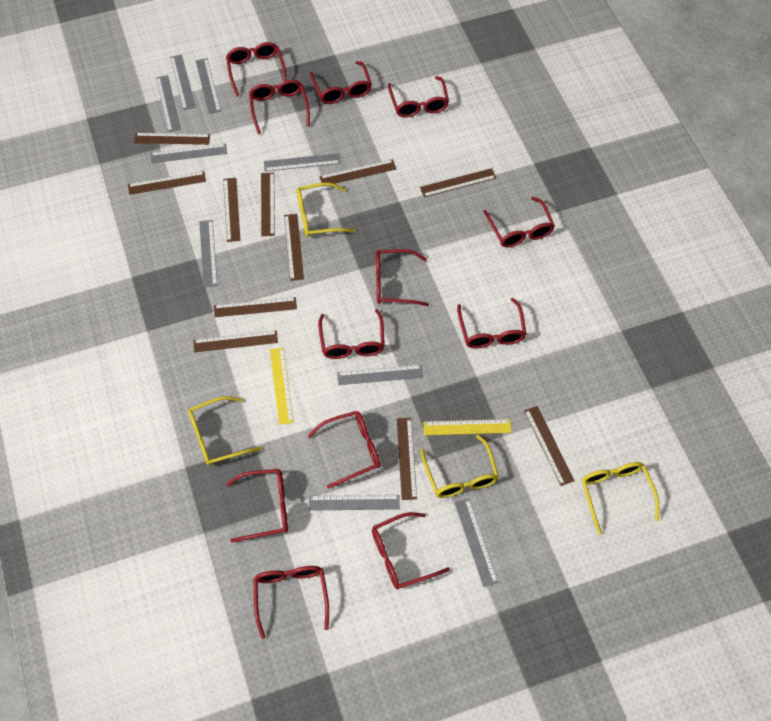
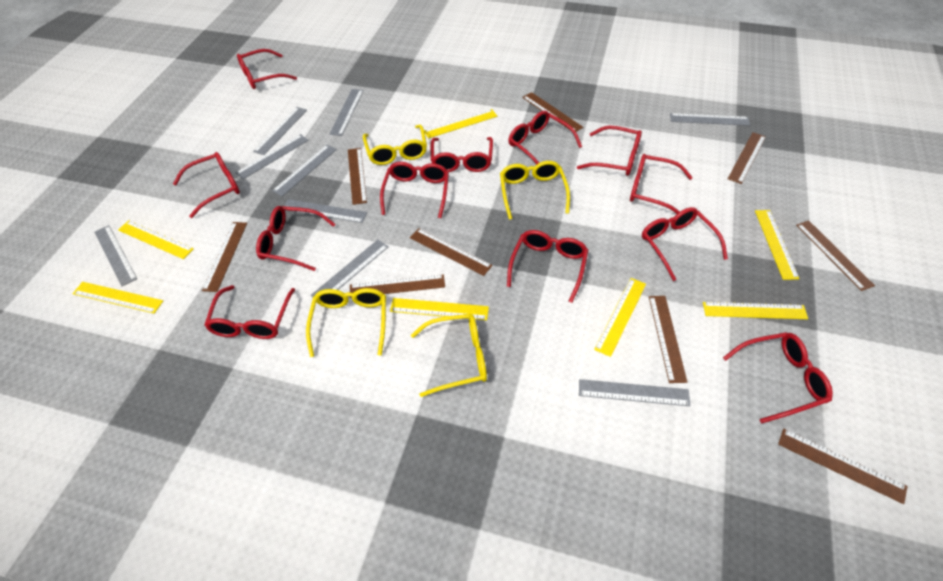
brown ruler: [128,171,206,195] [134,133,210,145] [193,330,278,352] [214,297,297,317] [223,178,240,242] [261,173,275,236] [284,214,304,281] [319,159,396,184] [397,418,417,500] [420,168,496,197] [524,406,574,486] = 11 -> [202,222,247,292] [348,148,367,205] [350,274,445,298] [410,228,492,276] [522,92,583,132] [649,296,687,383] [728,132,766,184] [778,429,908,504] [796,220,875,291] = 9
yellow ruler: [270,347,294,425] [423,419,511,435] = 2 -> [73,282,163,314] [118,220,194,259] [390,298,489,320] [424,109,497,138] [594,278,646,357] [703,302,808,319] [755,210,799,280] = 7

